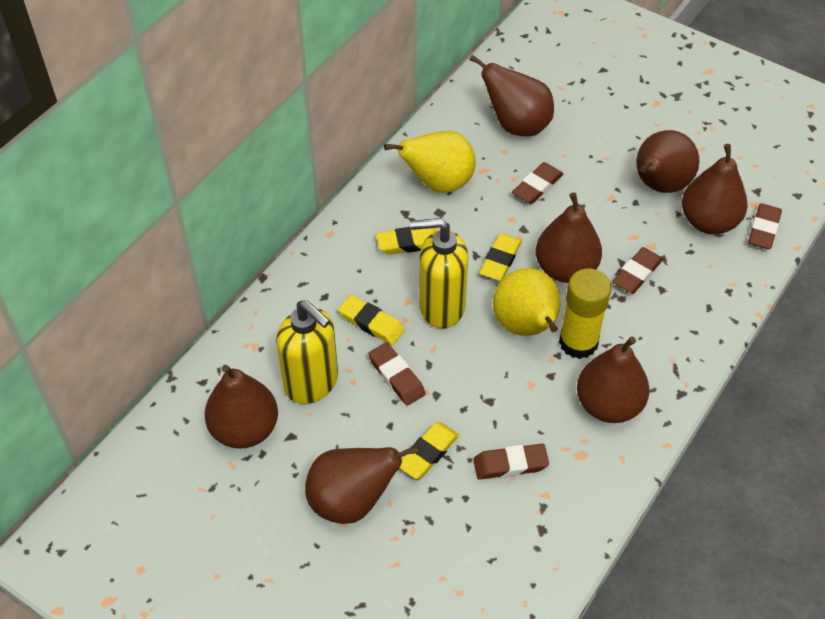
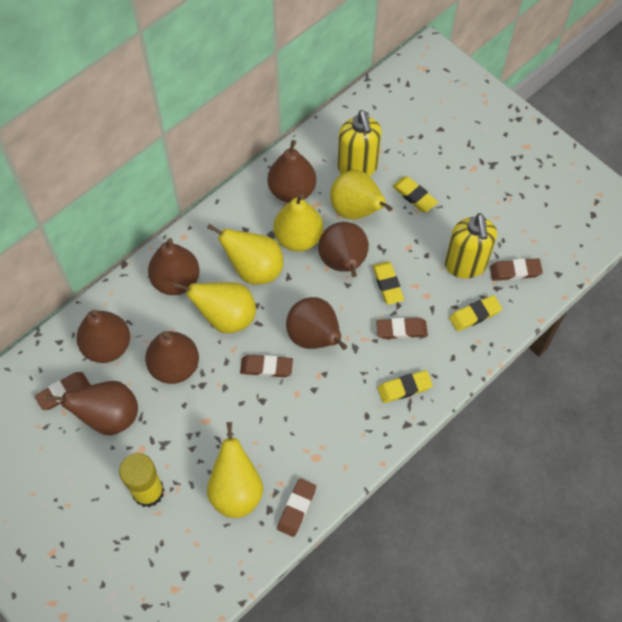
yellow pear: [384,131,476,193] [493,268,561,336] = 2 -> [173,282,256,333] [207,224,283,284] [207,422,264,518] [273,194,323,252] [330,170,393,220] = 5

